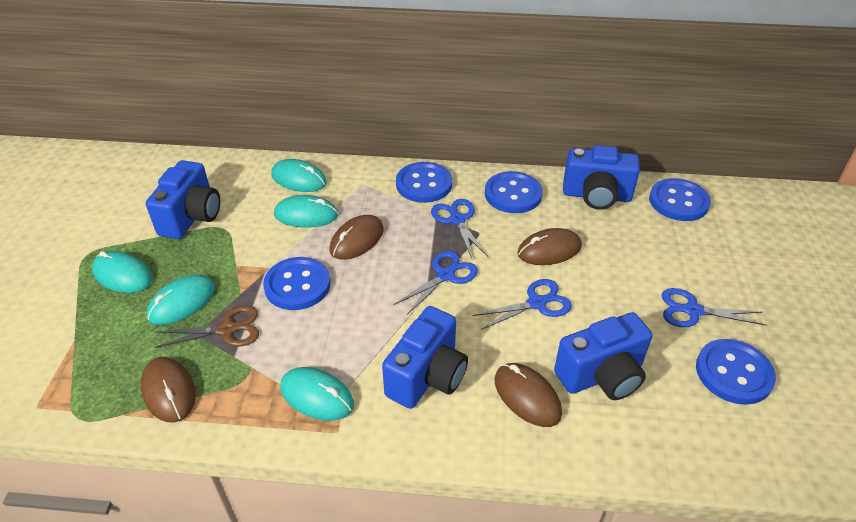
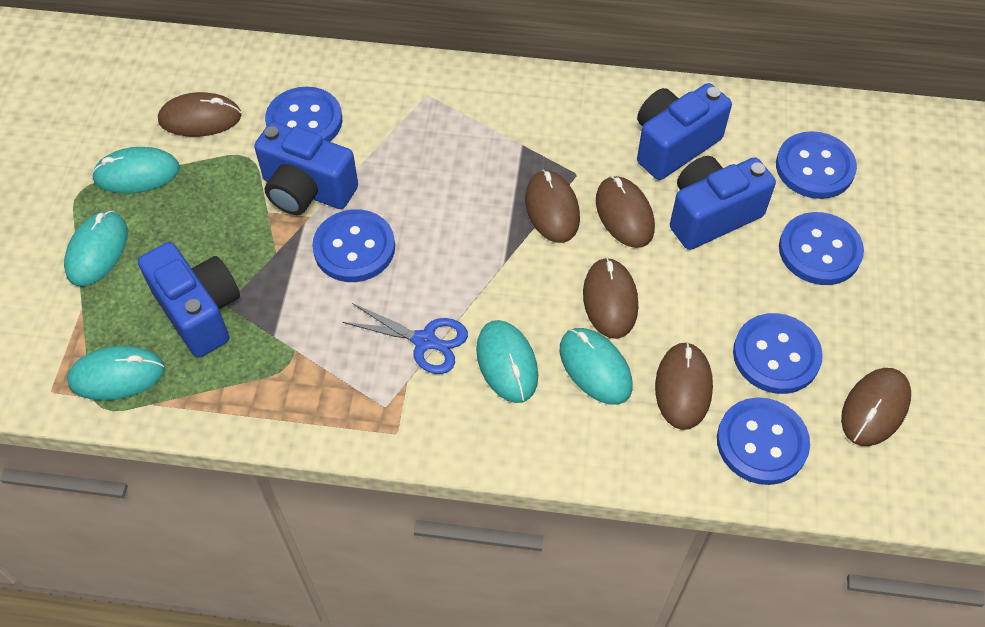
blue button: [263,257,331,310] [396,162,452,203] [485,171,543,213] [649,178,711,221] [696,339,776,405] = 5 -> [265,87,342,142] [312,209,395,282] [717,397,810,485] [733,313,823,394] [776,131,857,199] [779,212,864,285] = 6
blue scissors: [394,251,478,315] [431,199,488,258] [473,279,572,330] [662,288,766,327] = 4 -> [342,303,468,374] = 1
brown mouse: [141,357,196,423] [329,215,384,260] [494,363,562,427] [517,228,582,265] = 4 -> [158,92,242,137] [525,170,580,243] [583,257,638,339] [596,176,655,248] [655,342,713,430] [841,368,911,446] = 6
brown scissors: [154,305,259,348] = 1 -> none = 0

